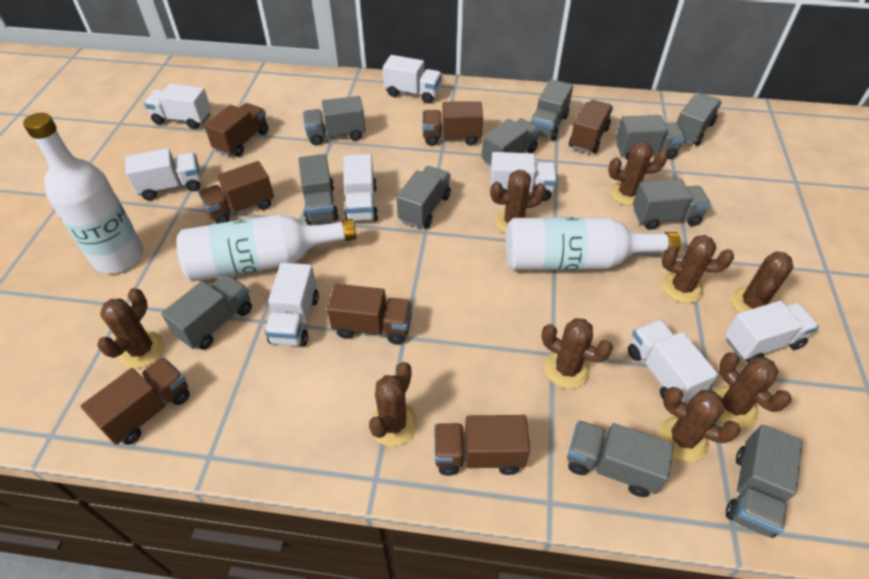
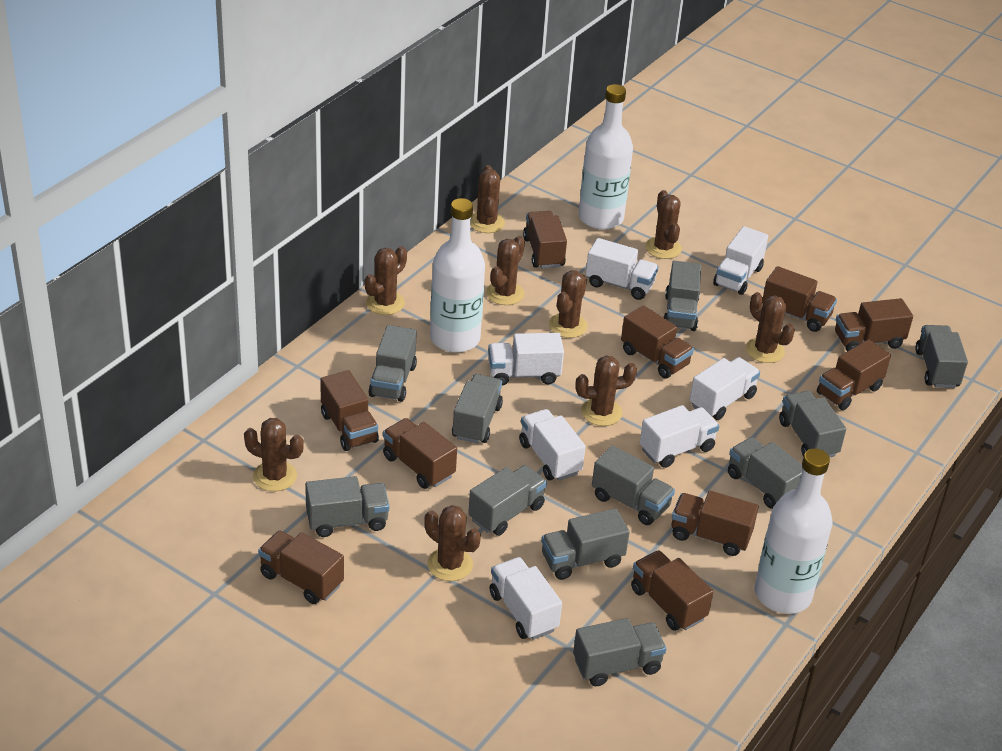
brown truck: [81,357,190,445] [198,161,274,224] [204,103,268,157] [327,284,412,344] [422,101,483,146] [434,415,530,476] [569,100,613,153] = 7 -> [258,530,344,604] [320,370,379,451] [383,418,457,489] [523,211,567,268] [621,305,694,378] [631,550,713,631] [672,491,759,556] [762,266,837,332] [817,340,891,410] [835,298,913,351] = 10
white truck: [125,148,201,200] [144,83,211,129] [265,263,319,346] [343,154,378,222] [383,55,442,103] [490,152,557,201] [628,320,718,403] [725,301,819,363] = 8 -> [488,333,564,386] [489,557,562,640] [519,409,586,481] [586,238,659,300] [640,405,719,468] [690,357,760,420] [713,226,768,295] = 7

